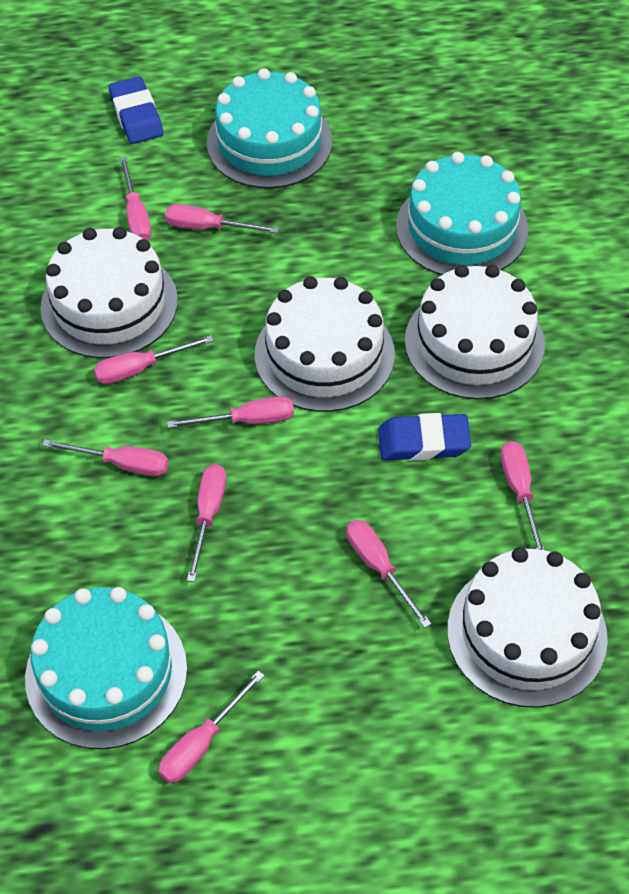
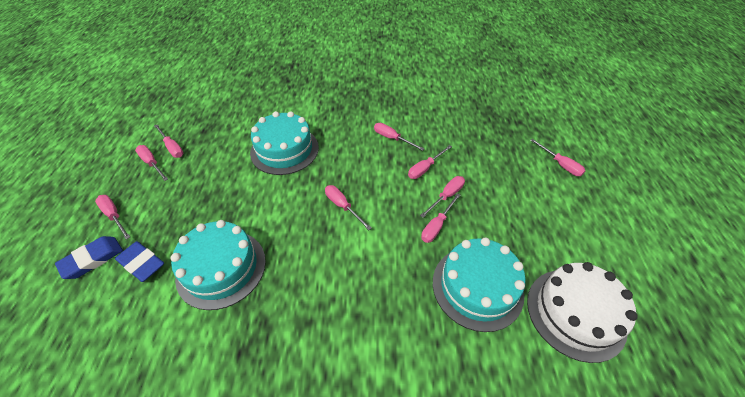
white cake: [41,227,178,358] [255,276,395,412] [405,265,545,400] [447,547,608,708] = 4 -> [527,262,638,363] = 1

